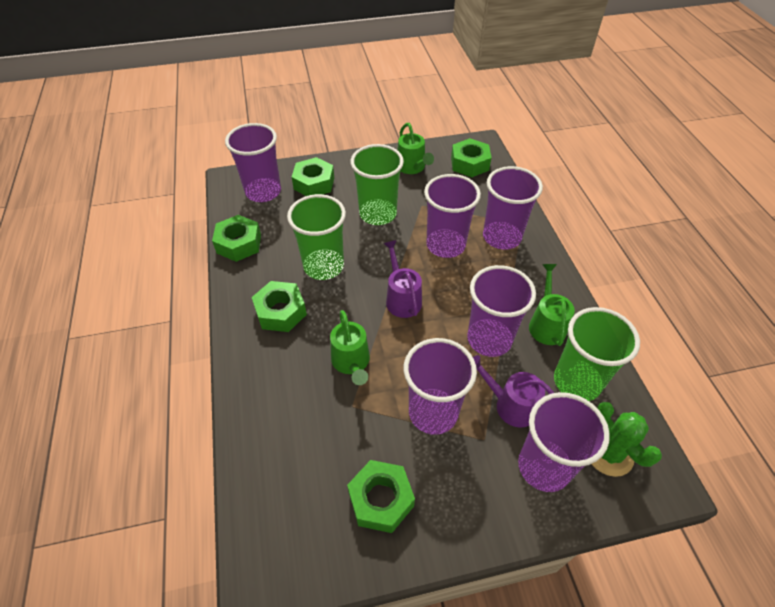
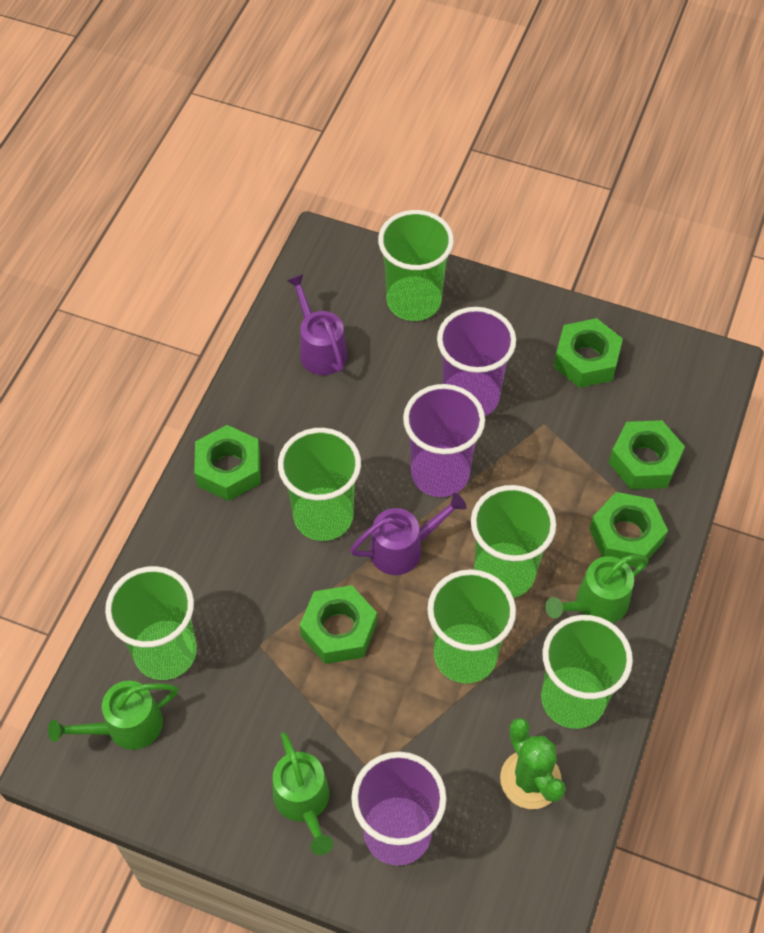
green cup: [287,194,346,280] [350,144,404,225] [554,307,640,401] = 3 -> [105,566,197,680] [278,428,361,541] [378,210,454,321] [427,569,516,684] [471,485,556,598] [541,615,633,729] = 6
purple cup: [225,123,281,202] [403,338,477,435] [424,174,481,258] [467,265,536,357] [483,166,543,249] [518,392,610,492] = 6 -> [351,752,447,866] [403,384,485,497] [437,307,516,416] = 3

